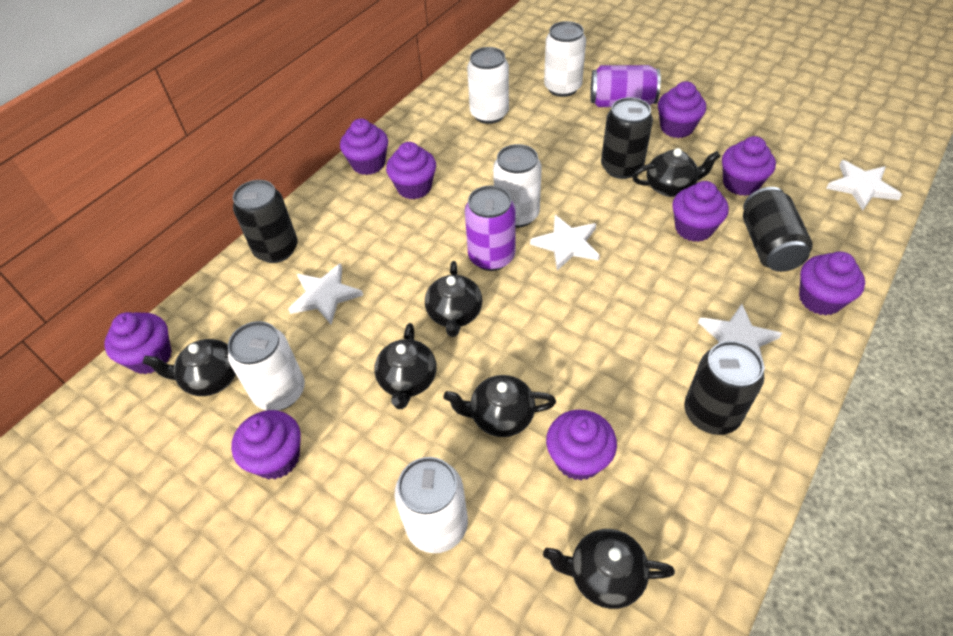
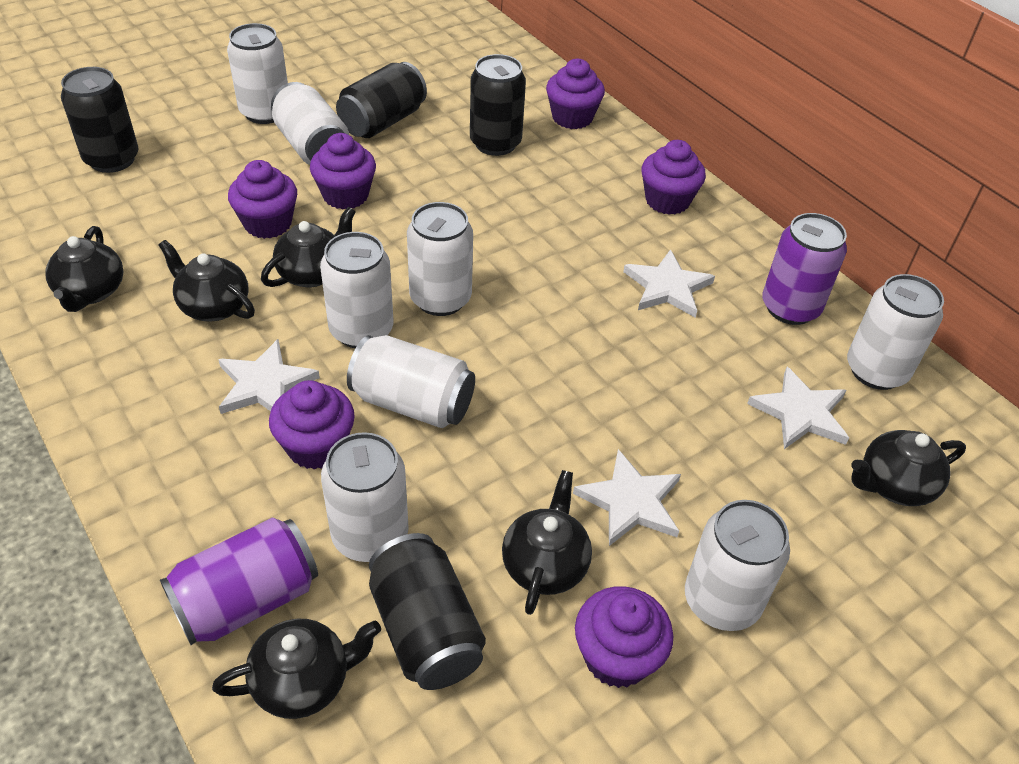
purple cupcake: [104,312,172,374] [231,410,301,479] [340,118,388,175] [386,142,436,199] [546,410,617,480] [658,81,706,138] [672,181,729,242] [722,136,776,196] [799,252,865,315] = 9 -> [228,160,297,239] [269,380,355,470] [310,133,376,210] [546,59,605,129] [575,586,673,688] [641,140,706,215] = 6
white can: [228,321,305,411] [395,457,468,553] [467,47,509,124] [493,144,542,228] [544,21,586,97] = 5 -> [227,23,288,124] [271,82,349,165] [320,232,393,348] [321,432,409,562] [347,335,475,428] [407,202,473,316] [685,500,790,631] [847,274,944,390] = 8

